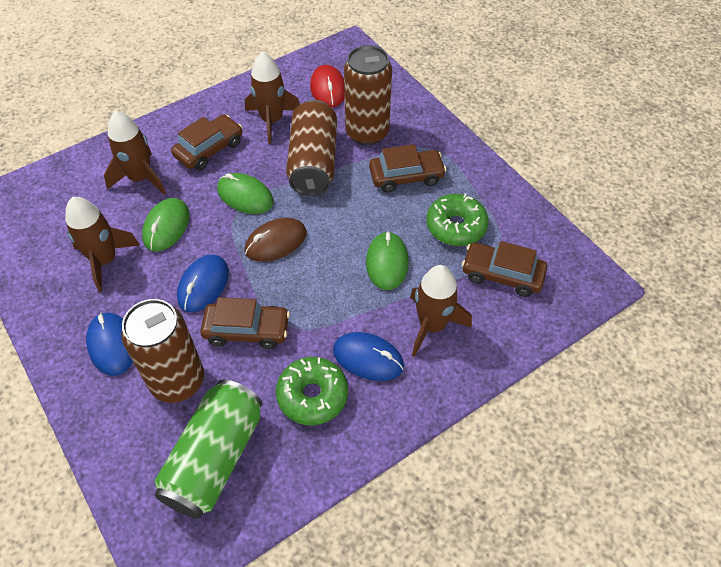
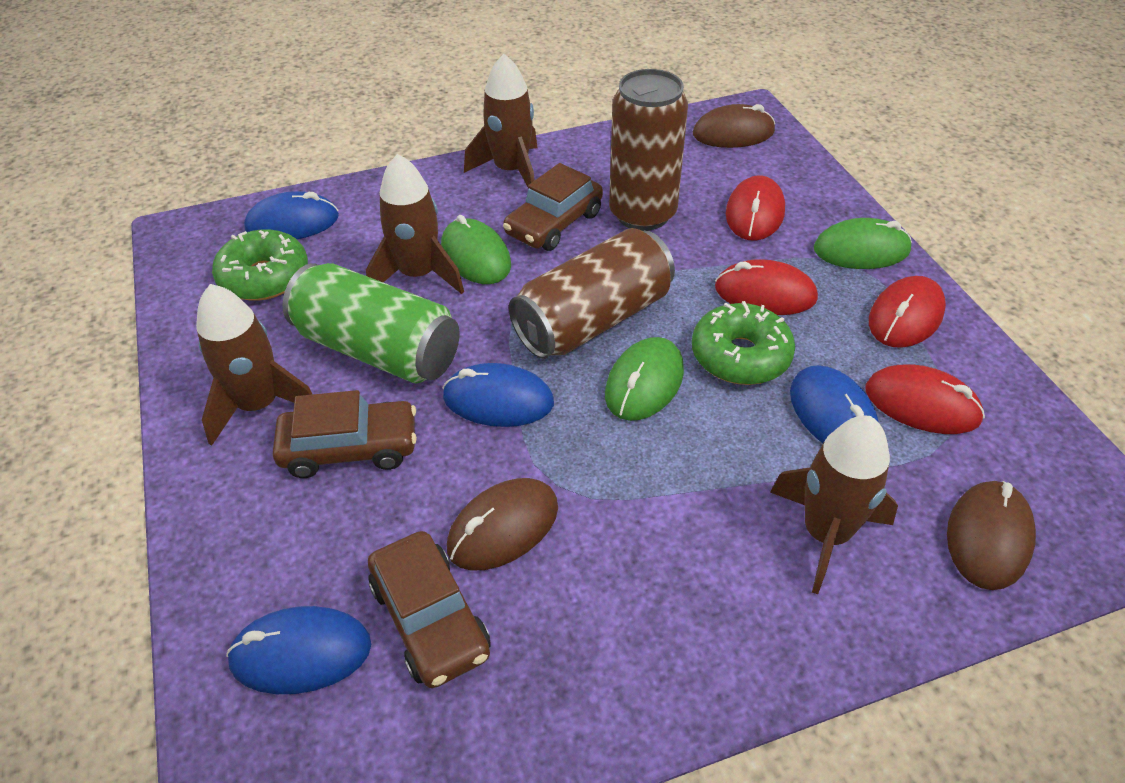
blue mouse: [86,312,133,376] [177,255,229,313] [333,332,404,381] = 3 -> [226,606,371,694] [244,191,339,239] [443,363,554,427] [790,365,879,443] = 4
brown can: [121,299,204,403] [286,100,337,196] [344,45,392,145] = 3 -> [509,228,675,359] [609,69,688,231] = 2
brown car: [171,115,242,170] [200,297,290,349] [369,144,446,192] [462,241,547,297] = 4 -> [273,390,417,478] [368,531,491,688] [503,163,603,251] = 3
brown mouse: [245,218,307,262] = 1 -> [447,478,558,571] [693,104,775,148] [947,481,1036,590] = 3
red mouse: [310,65,345,107] = 1 -> [715,259,818,315] [726,175,785,240] [865,365,985,434] [869,276,946,348] = 4

